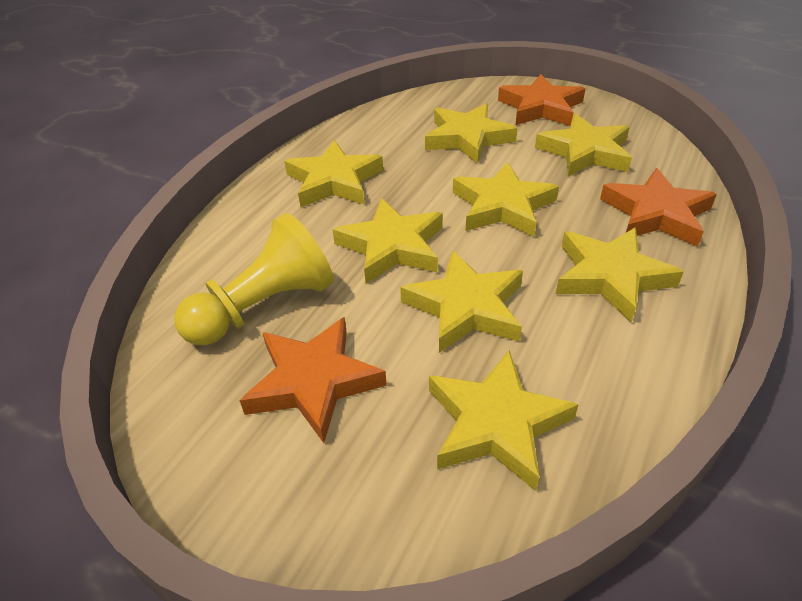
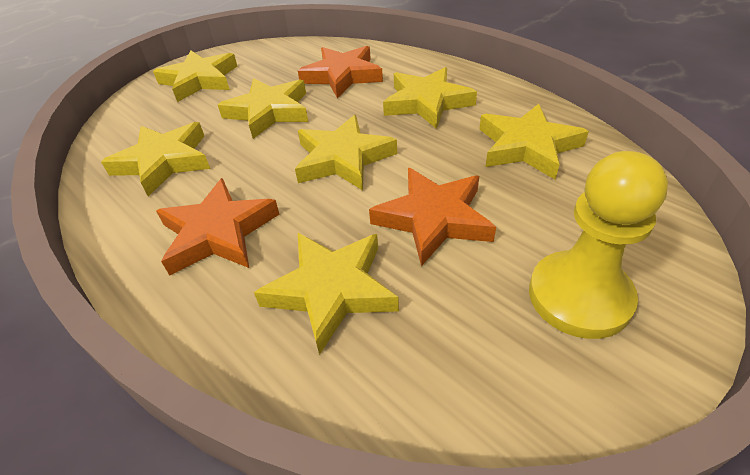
yellow star: [284,140,383,208] [332,198,443,283] [400,250,523,353] [425,103,518,164] [429,350,579,491] [453,162,559,237] [535,114,632,177] [556,228,684,322] = 8 -> [101,122,210,196] [153,51,238,102] [218,78,308,139] [254,233,399,355] [295,115,397,190] [383,67,477,129] [479,103,589,180] = 7

